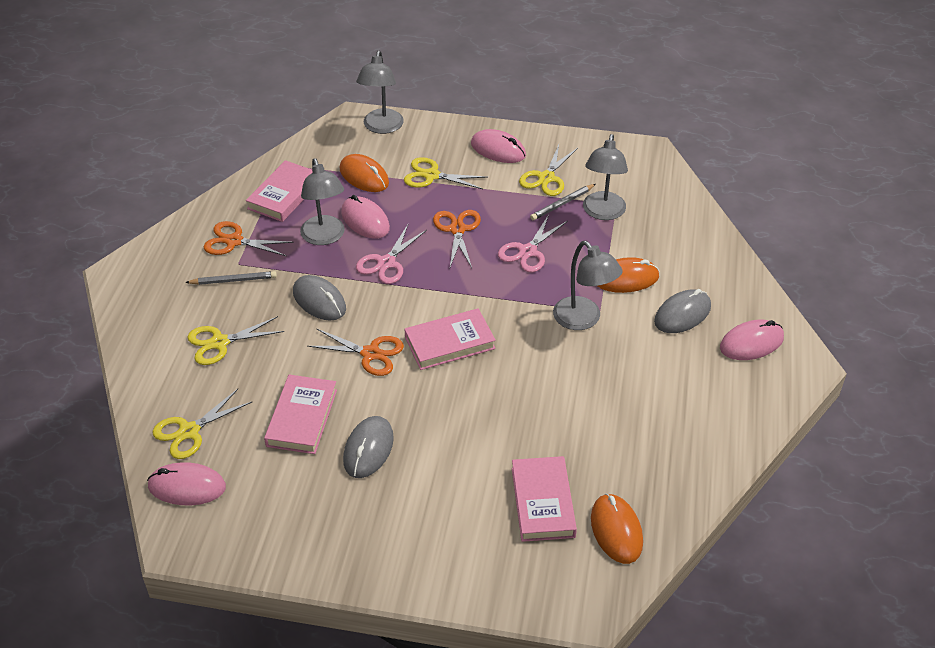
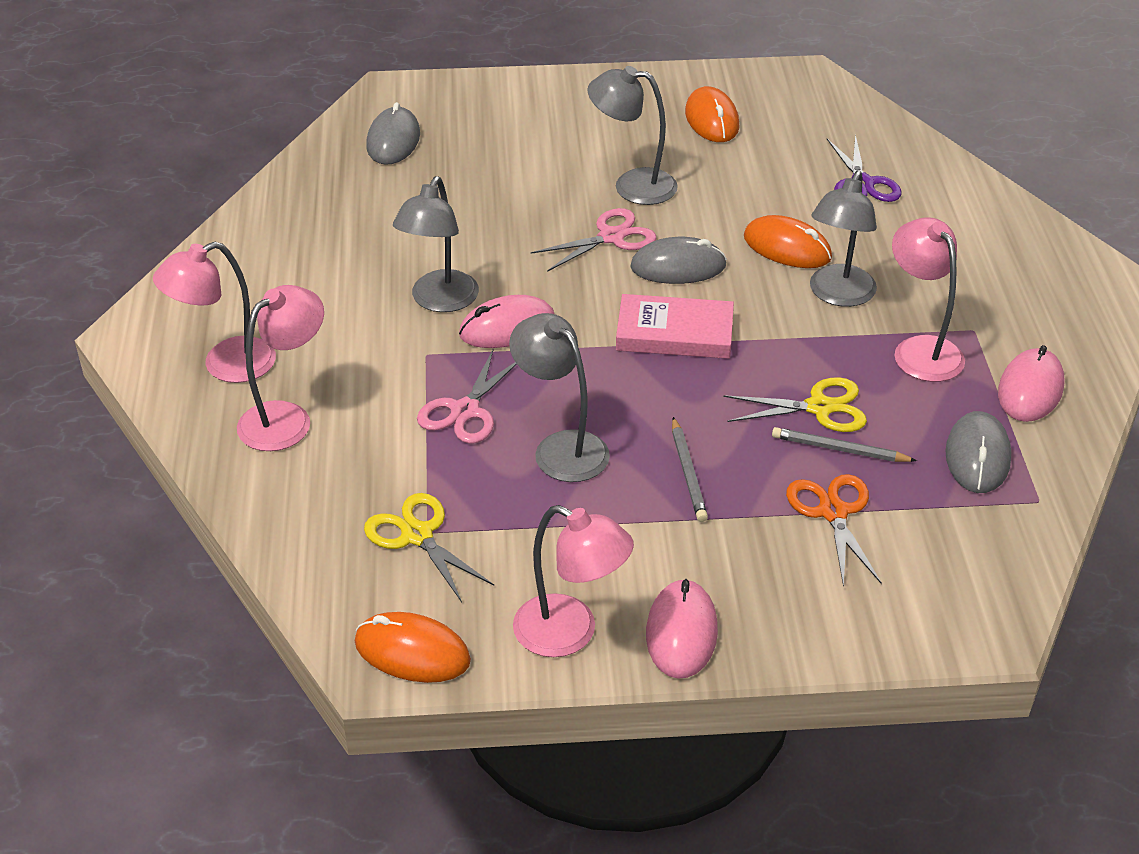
orange scissors: [203,221,294,256] [307,328,404,376] [433,210,481,268] = 3 -> [786,474,882,587] = 1
pink book: [246,160,312,222] [264,375,337,454] [405,308,496,370] [512,456,577,542] = 4 -> [616,294,734,359] = 1
pink lamp: none = 0 -> [153,242,276,383] [237,285,324,451] [513,505,634,657] [892,217,965,382] = 4
pink mouse: [147,462,226,505] [341,195,390,239] [471,129,526,163] [720,320,784,360] = 4 -> [459,295,555,348] [646,579,718,679] [998,345,1064,422] = 3
purple scissors: none = 0 -> [827,134,901,202] = 1
yellow scissors: [152,389,252,459] [187,316,284,365] [404,157,487,189] [519,145,578,196] = 4 -> [364,493,494,602] [723,377,867,432] = 2

